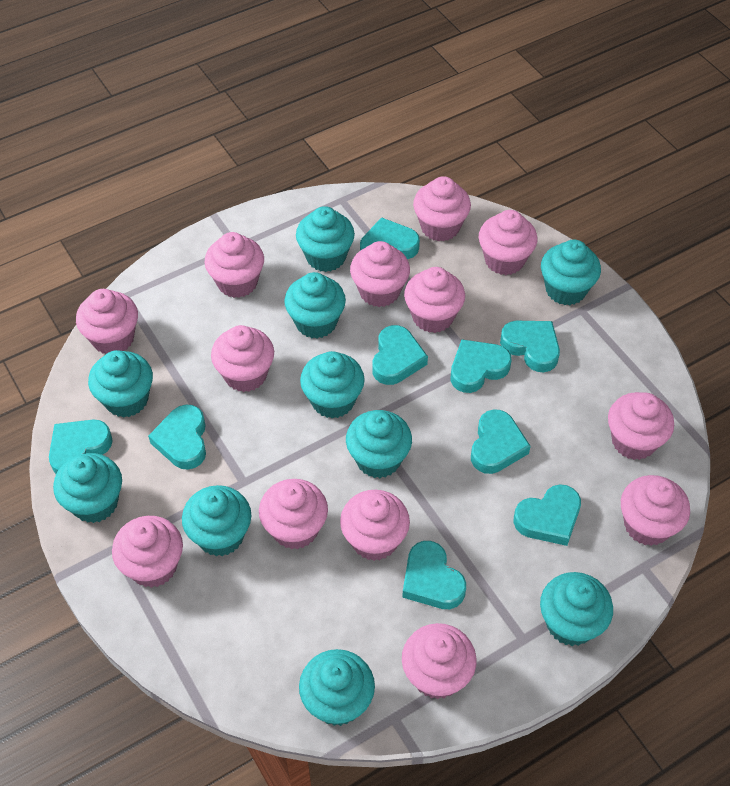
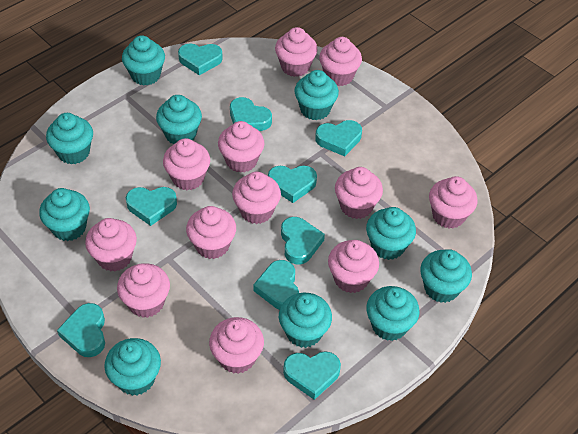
pink cupcake: [76,289,138,354] [112,516,183,588] [205,232,264,298] [211,325,274,392] [259,479,328,549] [340,490,410,561] [350,241,410,307] [402,623,477,699] [404,267,465,333] [413,176,471,242] [479,210,538,275] [608,392,674,460] [621,475,690,546] = 13 -> [85,218,137,272] [117,263,170,318] [163,138,210,190] [186,206,236,259] [209,317,264,374] [218,121,264,173] [232,172,281,224] [275,27,318,77] [319,37,362,86] [328,240,379,293] [335,167,383,219] [429,176,477,229] = 12

